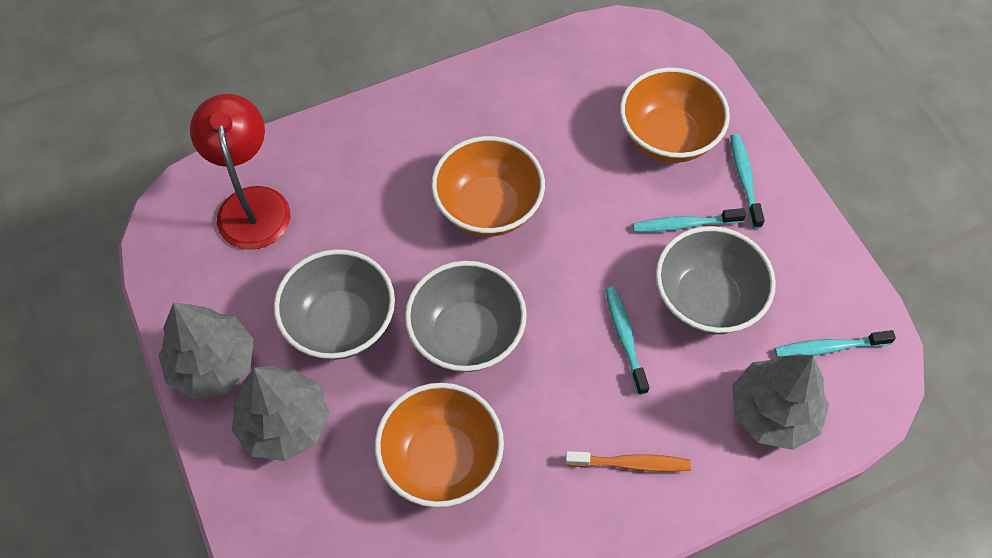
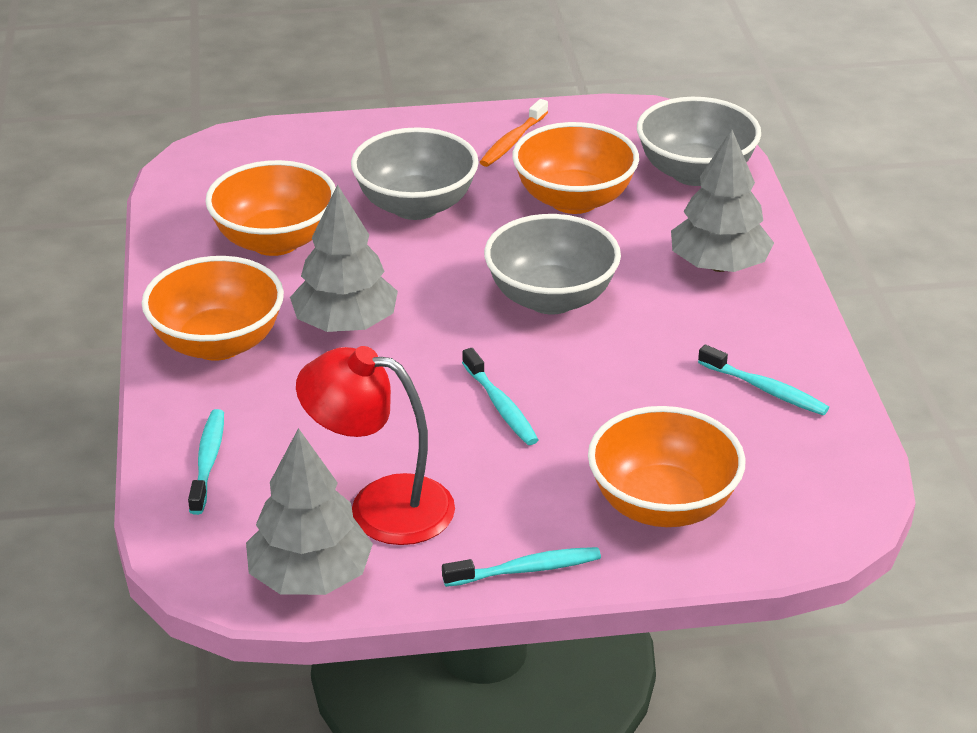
orange bowl: [375,383,504,507] [431,136,545,237] [620,67,730,163] = 3 -> [142,256,284,361] [205,160,336,256] [512,122,639,214] [588,406,746,527] = 4

